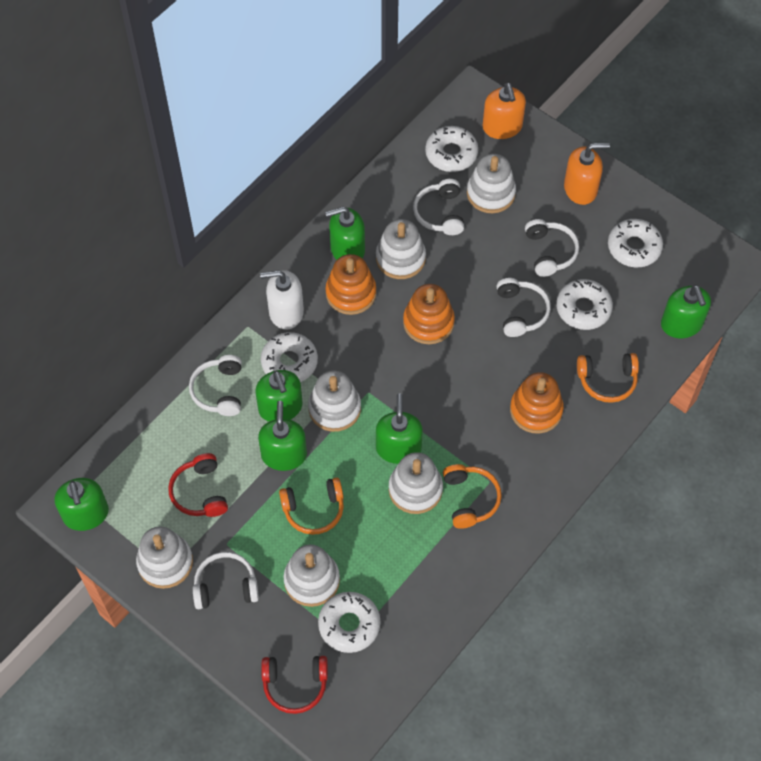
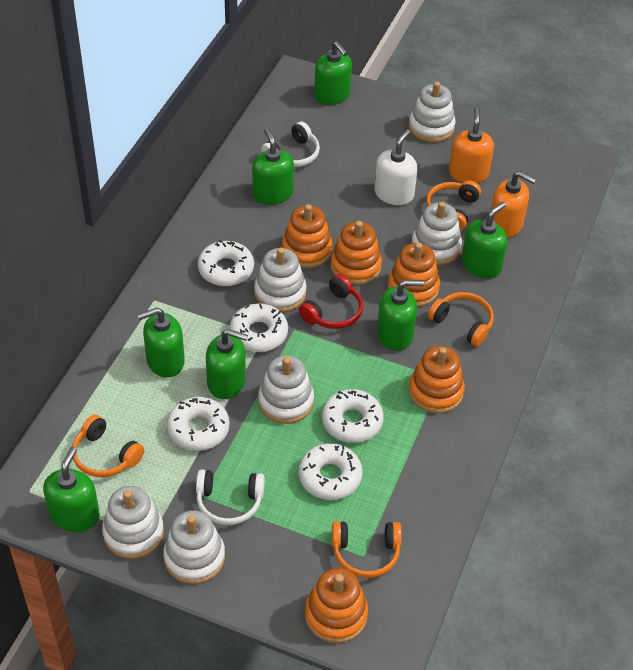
green soap dispenser: [54,478,109,531] [255,370,303,422] [258,401,307,471] [325,207,365,260] [376,394,423,464] [661,285,711,338] = 6 -> [43,446,100,532] [137,307,185,378] [206,329,248,399] [252,128,294,205] [314,41,352,105] [377,280,424,351] [462,202,507,279] = 7
orange headphones: [279,477,344,535] [443,464,502,529] [577,353,639,403] = 3 -> [72,414,144,477] [332,521,402,578] [426,180,481,231] [428,292,494,347] = 4
orange stacking toy: [325,254,376,315] [403,284,455,344] [510,372,564,434] = 3 -> [282,204,332,268] [305,568,368,643] [330,221,382,285] [388,243,440,307] [409,346,465,414] = 5
red headphones: [168,453,228,517] [261,656,328,714] = 2 -> [299,274,363,329] = 1
white headphones: [189,355,242,416] [193,552,259,609] [413,179,464,235] [497,278,551,337] [525,219,579,277] = 5 -> [196,469,265,525] [261,122,320,167] = 2

